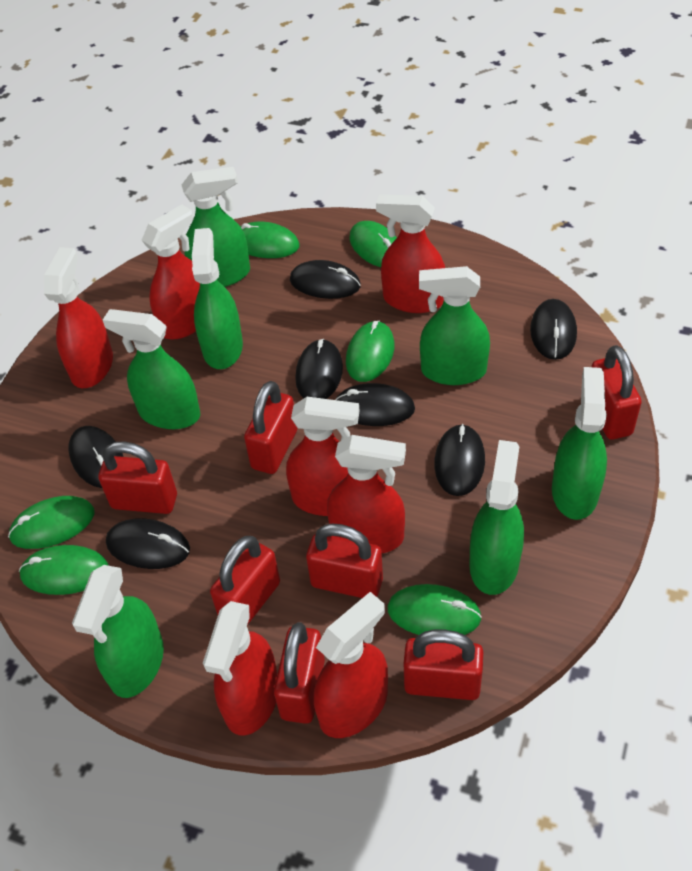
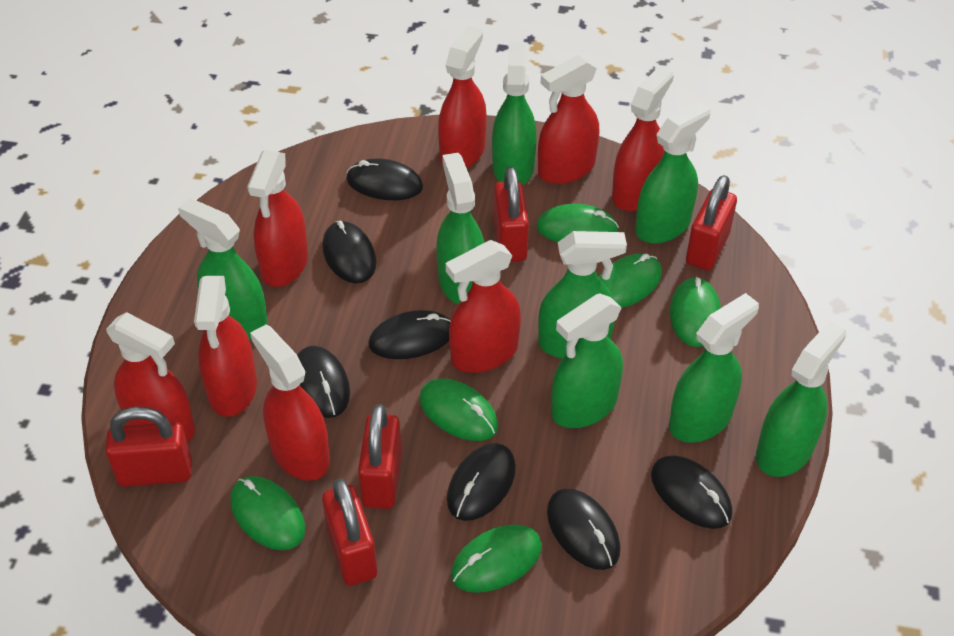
green spray bottle: [72,565,164,698] [103,309,200,429] [182,167,250,287] [192,228,243,369] [419,266,490,385] [469,440,524,595] [552,367,607,520] = 7 -> [178,198,268,339] [437,153,485,304] [492,41,537,185] [538,231,627,359] [551,293,623,428] [635,102,710,244] [669,293,759,443] [756,321,846,477] = 8
red padlock: [98,441,177,514] [210,536,280,625] [244,381,297,474] [274,622,325,724] [306,524,383,598] [404,630,483,700] [591,345,642,440] = 7 -> [105,406,192,487] [322,478,377,586] [358,404,402,509] [494,166,529,262] [686,175,737,271] = 5
red spray bottle: [44,247,113,388] [142,205,200,339] [203,601,277,736] [286,397,360,516] [314,592,388,738] [327,435,406,553] [376,194,445,313] = 7 -> [106,312,195,442] [194,276,257,417] [247,150,308,287] [250,325,330,481] [438,26,486,168] [446,240,521,373] [538,55,599,184] [612,66,674,211] = 8

